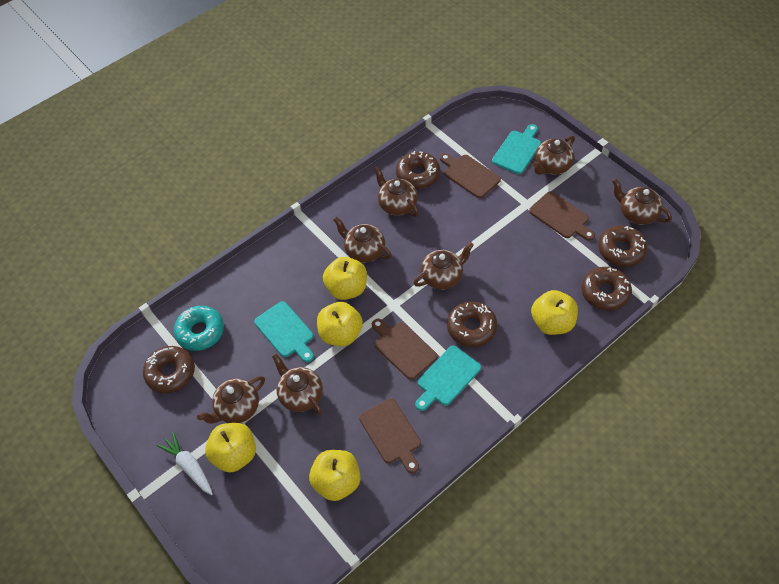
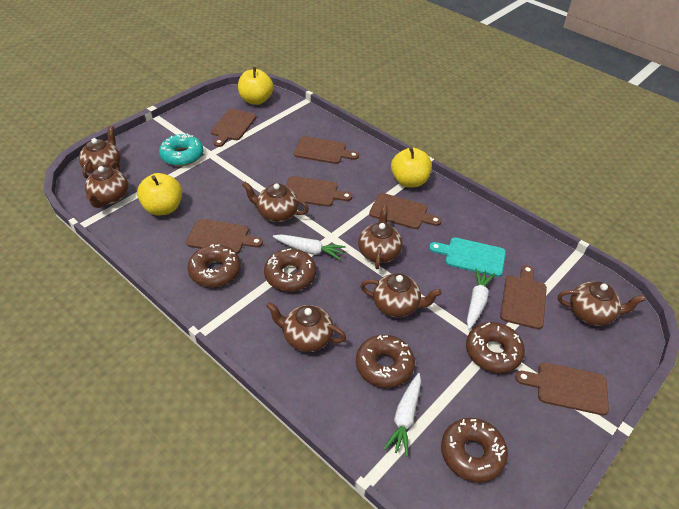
brown cutting board: [359,398,421,473] [372,319,437,380] [440,153,501,198] [529,191,595,241] = 4 -> [186,219,263,254] [211,109,256,147] [286,176,352,207] [294,136,359,164] [369,193,442,229] [500,265,547,329] [515,362,609,415] = 7
turquoise cutting board: [254,301,314,362] [415,346,481,411] [492,124,541,174] = 3 -> [429,237,506,277] = 1
white carrot: [157,432,213,495] = 1 -> [273,234,346,260] [384,373,421,457] [467,268,495,329] = 3
yellow apple: [205,423,256,472] [309,450,361,501] [317,302,363,346] [323,257,367,300] [531,290,578,335] = 5 -> [137,173,182,215] [238,67,274,105] [391,147,432,188] = 3

